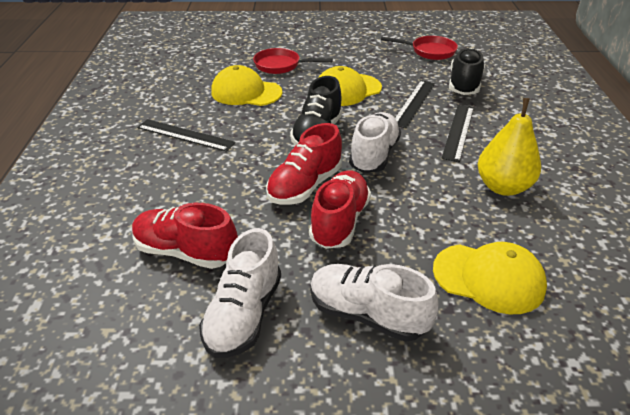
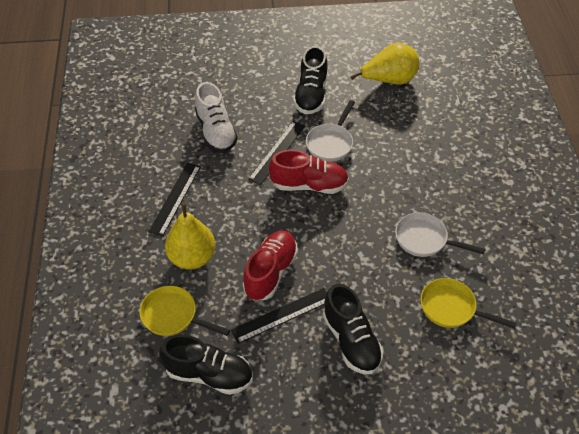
black shoe: [290,76,343,146] [449,48,485,95] = 2 -> [159,334,253,395] [293,46,328,114] [323,283,384,374] = 3
red pan: [253,48,333,74] [381,36,458,60] = 2 -> none = 0
red shoe: [132,203,238,269] [266,123,342,205] [309,170,371,249] = 3 -> [243,230,298,300] [269,150,349,194] = 2
white pan: none = 0 -> [306,100,355,162] [395,212,486,257] = 2
white shoe: [199,228,281,358] [310,264,439,342] [349,112,401,173] = 3 -> [195,82,238,153] = 1
yellow cap: [211,65,282,106] [318,66,382,106] [433,242,547,314] = 3 -> none = 0
yellow pan: none = 0 -> [139,286,230,336] [420,278,517,329] = 2
yellow pear: [478,98,541,196] = 1 -> [165,203,216,269] [350,42,419,85] = 2

